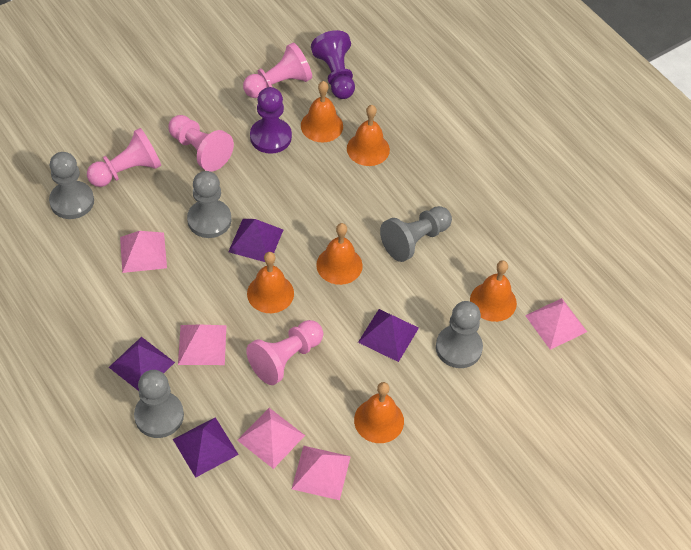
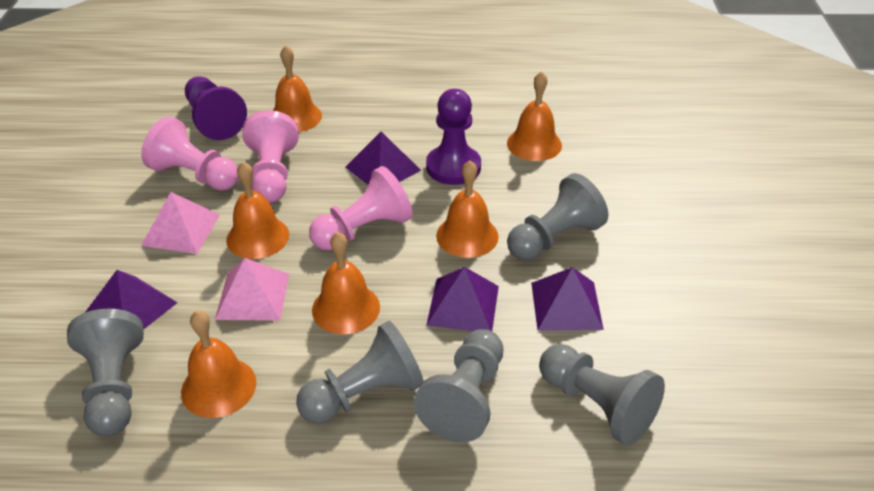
pink pawn: [87,128,161,187] [168,115,234,172] [243,43,312,98] [246,320,323,385] = 4 -> [141,116,238,191] [242,110,299,203] [309,166,413,250] = 3
pink pyramid: [120,231,167,273] [178,325,227,365] [237,408,305,469] [292,446,351,500] [525,298,587,350] = 5 -> [141,192,220,254] [215,258,289,321] = 2

